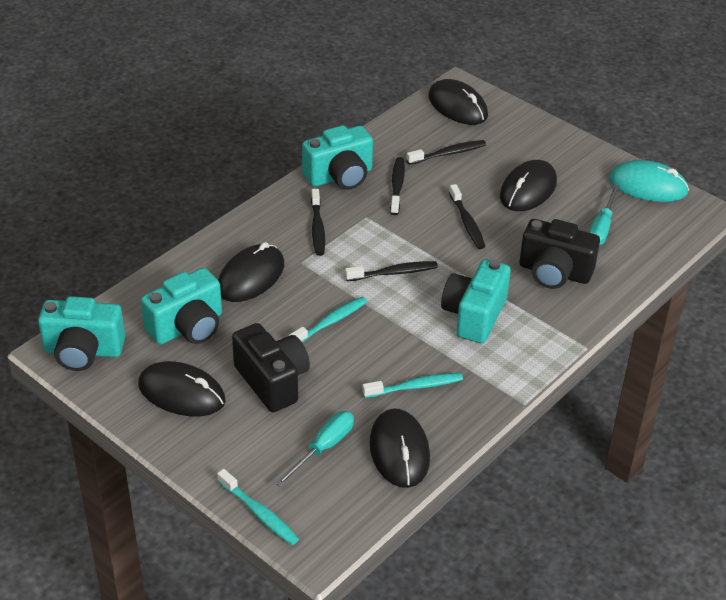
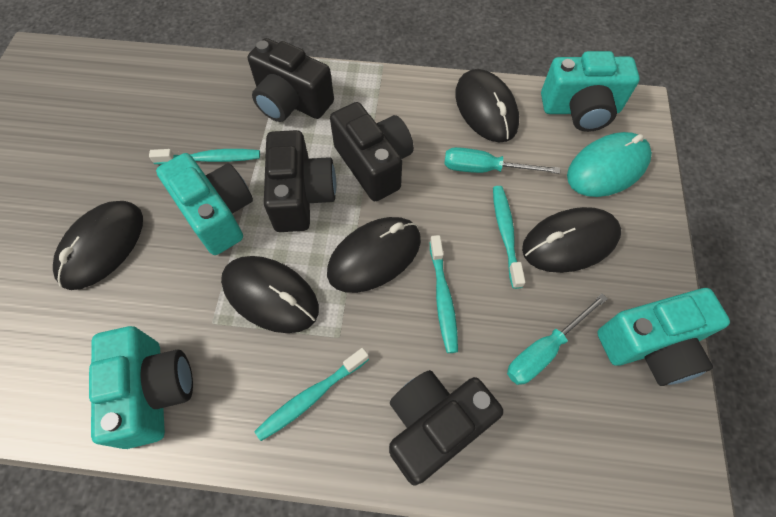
black camera: [232,323,310,412] [519,219,600,289] = 2 -> [248,38,334,122] [264,130,336,232] [330,102,414,201] [389,370,504,485] = 4
black toothbrush: [311,189,325,256] [345,261,438,281] [390,157,405,215] [407,140,486,165] [449,184,486,249] = 5 -> none = 0
turquoise toothbrush: [217,469,299,545] [289,297,367,343] [362,373,463,398] = 3 -> [149,149,260,164] [254,348,369,441] [430,235,458,353] [493,186,525,289] = 4

